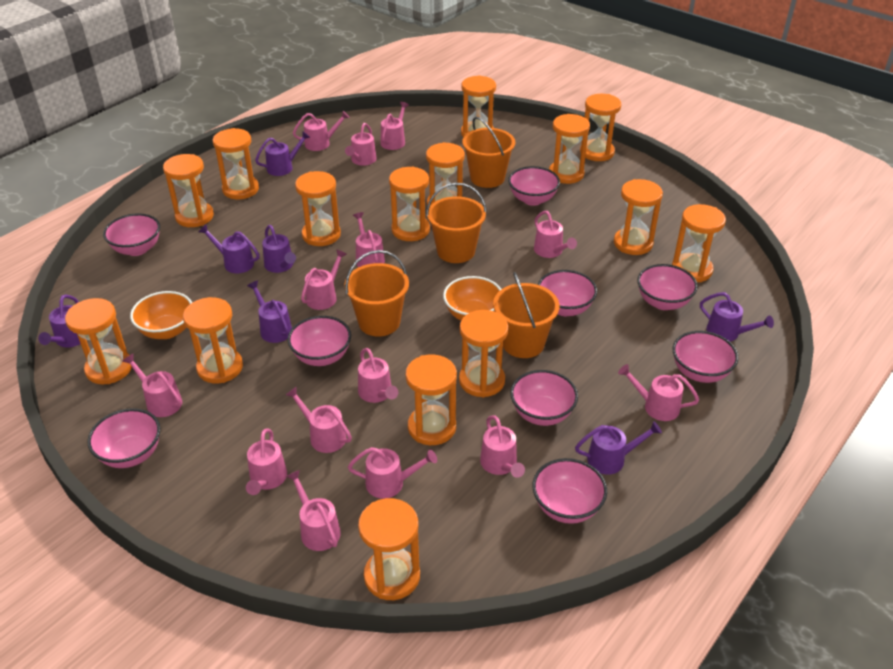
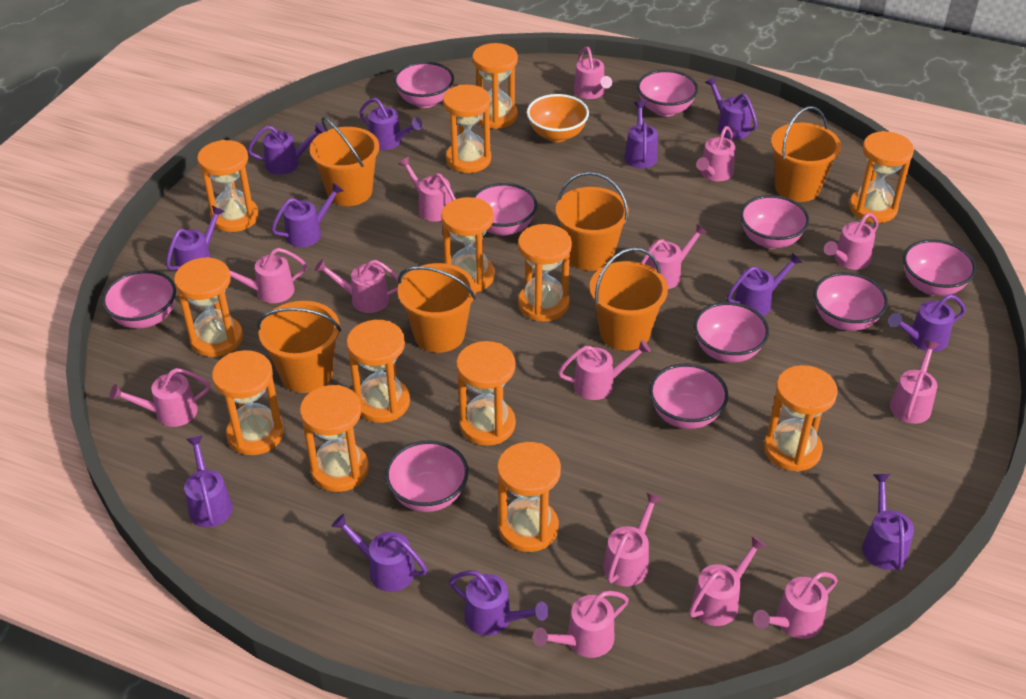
orange bowl: [130,291,192,339] [443,276,501,320] = 2 -> [527,94,589,142] = 1
orange bucket: [344,250,409,336] [426,183,487,263] [462,117,515,188] [493,272,560,358] = 4 -> [257,301,341,393] [310,117,379,206] [398,263,476,353] [556,172,629,271] [589,247,668,351] [771,106,841,202] = 6
orange hourglass: [65,298,132,385] [163,154,214,227] [183,297,243,383] [213,128,259,199] [295,171,341,246] [358,498,420,600] [389,166,430,241] [406,354,457,445] [426,142,465,206] [459,310,508,397] [461,76,496,137] [549,114,590,184] [580,94,622,161] [614,179,663,255] [672,204,726,282] = 15 -> [174,257,243,357] [197,140,259,232] [212,350,284,455] [300,385,369,492] [346,320,410,423] [441,197,495,292] [443,85,491,173] [456,341,516,446] [472,43,518,129] [497,442,561,552] [518,224,572,322] [764,365,838,472] [849,131,914,223] = 13
pink bowl: [87,408,160,468] [103,213,160,256] [288,316,351,366] [508,166,560,206] [510,370,578,426] [532,458,607,524] [538,270,597,316] [637,264,698,310] [673,331,738,383] = 9 -> [102,270,176,329] [385,440,469,512] [394,62,454,108] [472,183,537,236] [637,70,698,117] [649,364,728,429] [694,302,769,363] [740,195,809,249] [814,272,888,331] [903,239,976,296] = 10
purple watering can: [38,295,80,347] [199,224,260,273] [247,281,292,343] [255,131,310,176] [262,225,296,273] [575,421,662,475] [700,292,774,341] = 7 -> [166,206,224,270] [184,436,233,527] [247,123,325,175] [271,183,344,247] [332,514,427,592] [359,98,423,150] [449,570,549,636] [624,101,658,168] [705,77,757,140] [727,253,802,316] [862,474,914,570] [888,294,966,352] = 12

